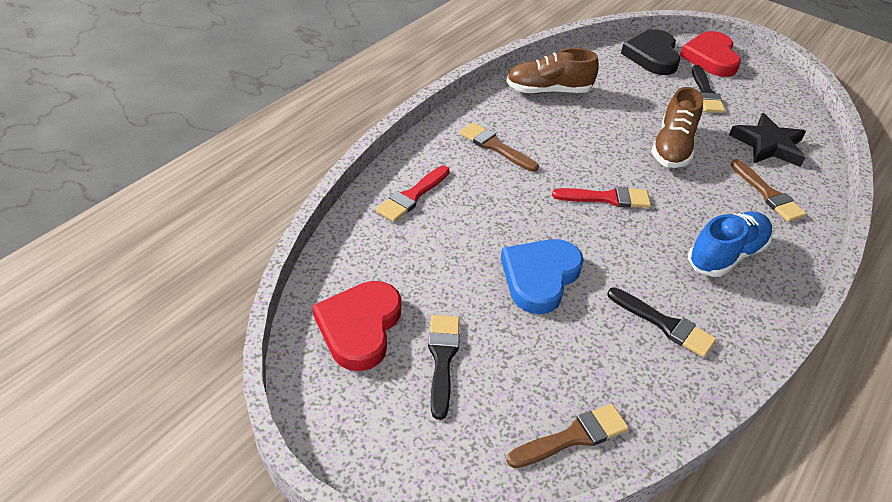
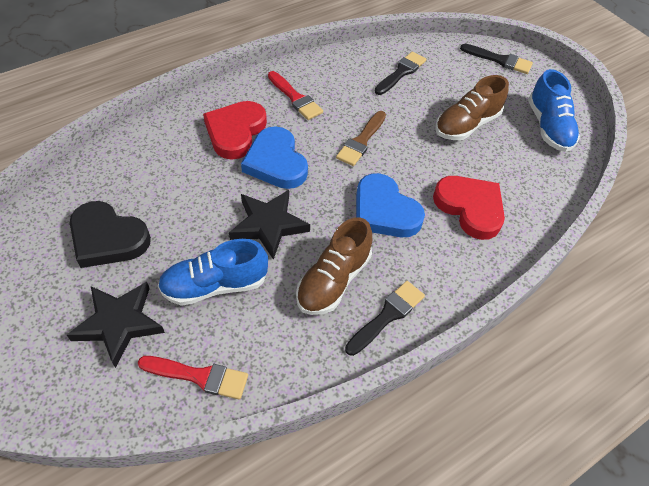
black star: [729,113,806,167] = 1 -> [67,282,165,368] [229,190,310,260] = 2
blue heart: [501,239,584,314] = 1 -> [241,126,308,189] [356,173,425,237] = 2
blue shoe: [688,212,772,277] = 1 -> [158,239,268,306] [528,69,580,152] = 2
brown brush: [460,122,539,172] [506,404,629,468] [731,159,806,222] = 3 -> [336,111,386,166] = 1

